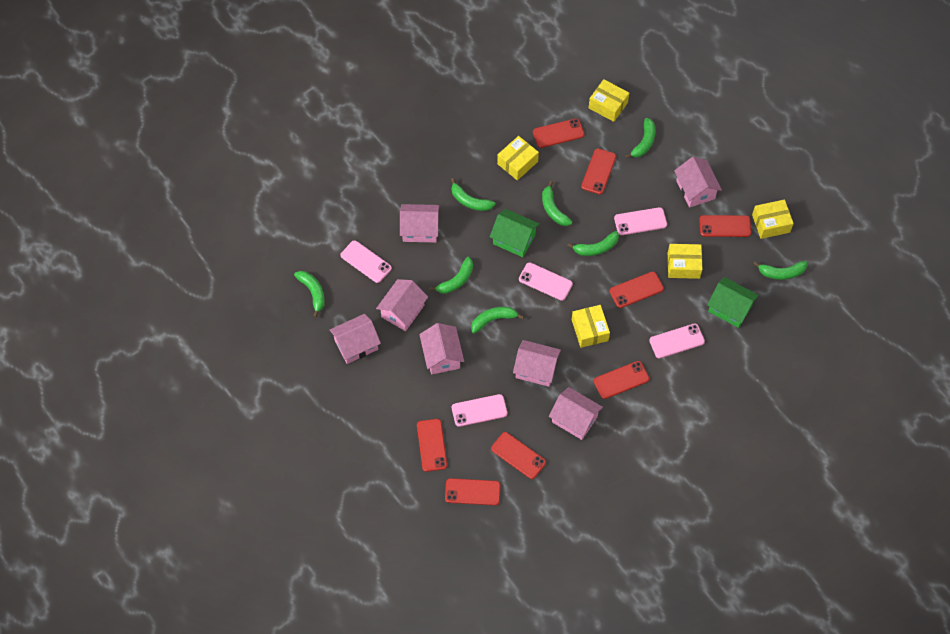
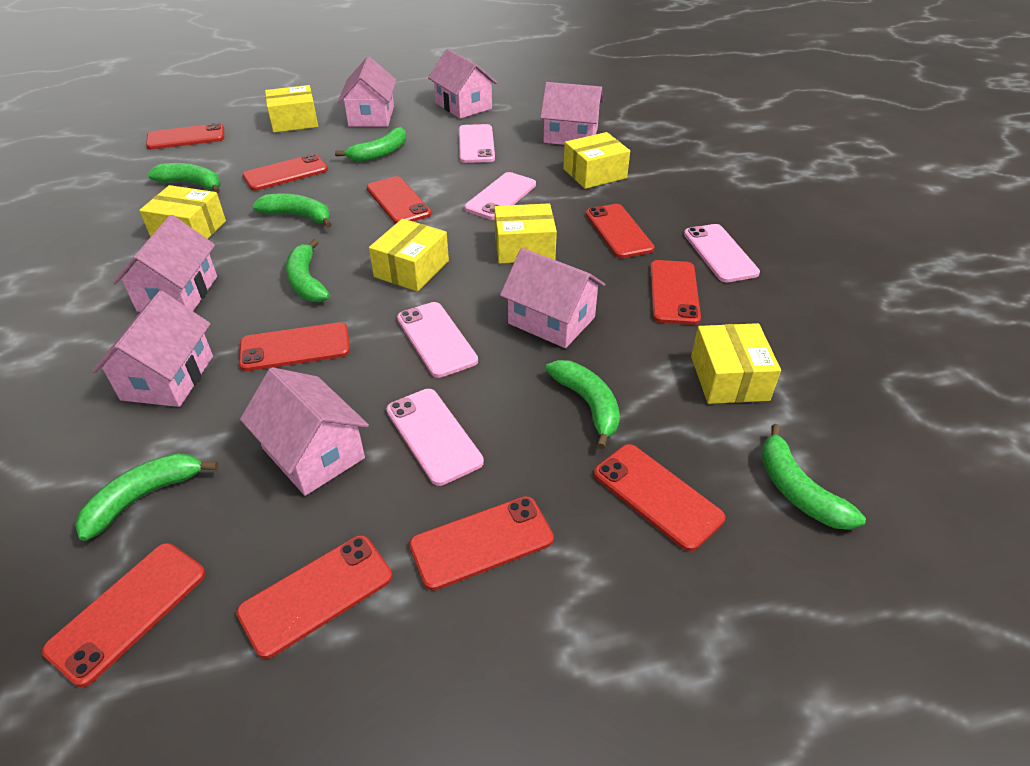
green banana: [294,271,325,318] [429,257,473,294] [451,178,495,211] [471,307,524,334] [542,181,572,226] [567,231,619,256] [625,118,655,158] [753,261,807,280] = 8 -> [75,453,219,541] [148,163,221,194] [252,193,332,228] [286,239,330,302] [335,127,406,162] [546,360,620,449] [761,424,866,530] = 7
green house: [490,209,539,257] [707,277,759,328] = 2 -> none = 0
red phone: [417,419,447,472] [445,478,501,506] [491,432,546,479] [533,118,585,148] [581,148,616,194] [594,361,649,399] [609,271,664,308] [699,215,751,237] = 8 -> [42,543,206,687] [146,123,224,150] [236,535,392,659] [239,322,350,371] [242,153,328,191] [367,176,431,224] [409,496,554,591] [586,204,655,258] [594,444,725,551] [650,260,701,325] = 10
yellow box: [497,136,539,180] [572,305,610,348] [589,79,629,122] [668,244,702,279] [752,200,794,239] = 5 -> [139,185,226,239] [265,85,318,133] [369,219,449,292] [494,203,557,264] [563,132,630,189] [691,323,781,404] = 6

